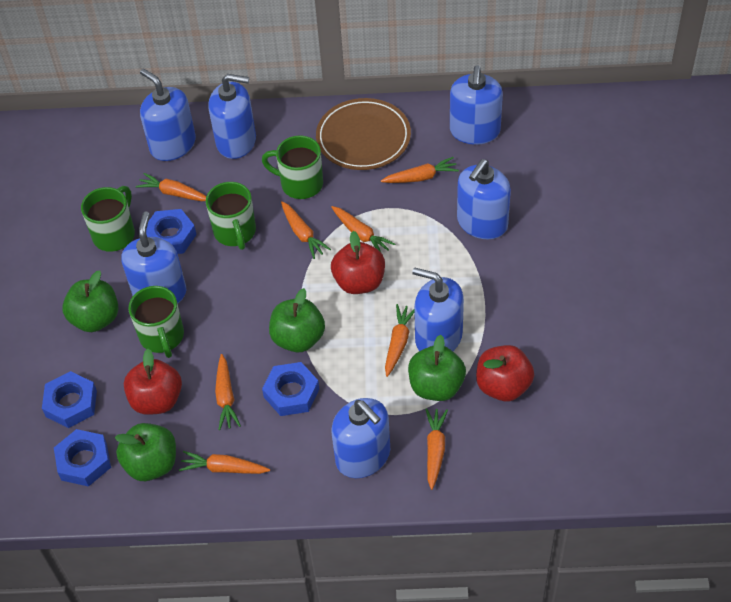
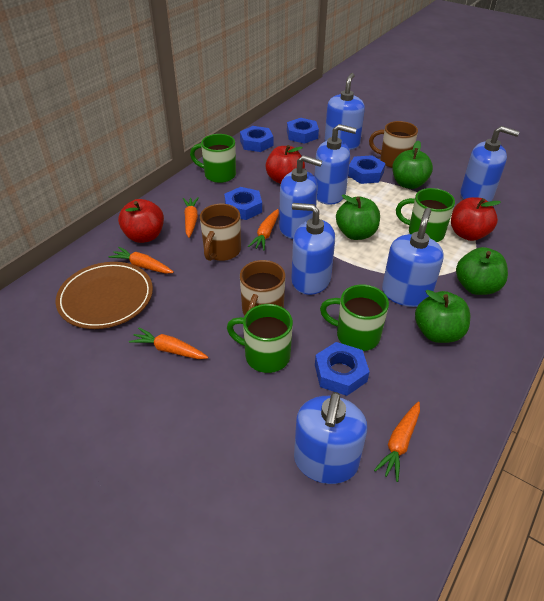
blue nut: [42,371,97,428] [54,429,111,487] [146,209,197,254] [262,362,319,416] = 4 -> [224,187,262,220] [240,126,273,152] [287,118,319,144] [315,342,370,396] [348,155,386,184] = 5
brown mug: none = 0 -> [200,204,241,261] [240,260,285,316] [369,121,418,168] = 3
orange carrot: [136,173,206,201] [179,451,270,474] [215,354,241,430] [281,201,331,259] [331,206,395,252] [381,157,459,183] [385,304,414,377] [425,408,448,490] = 8 -> [109,247,174,274] [129,328,208,359] [183,198,198,238] [248,209,279,250] [374,401,420,482] = 5

